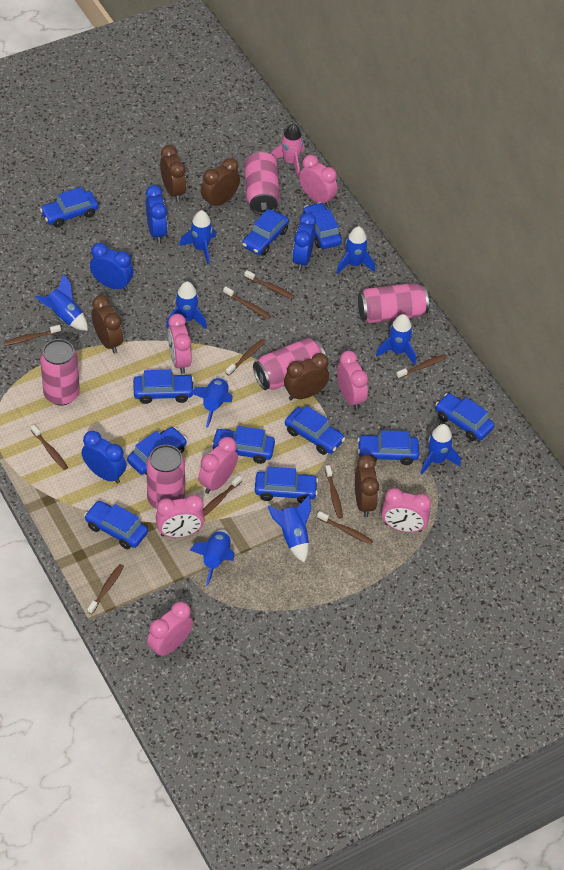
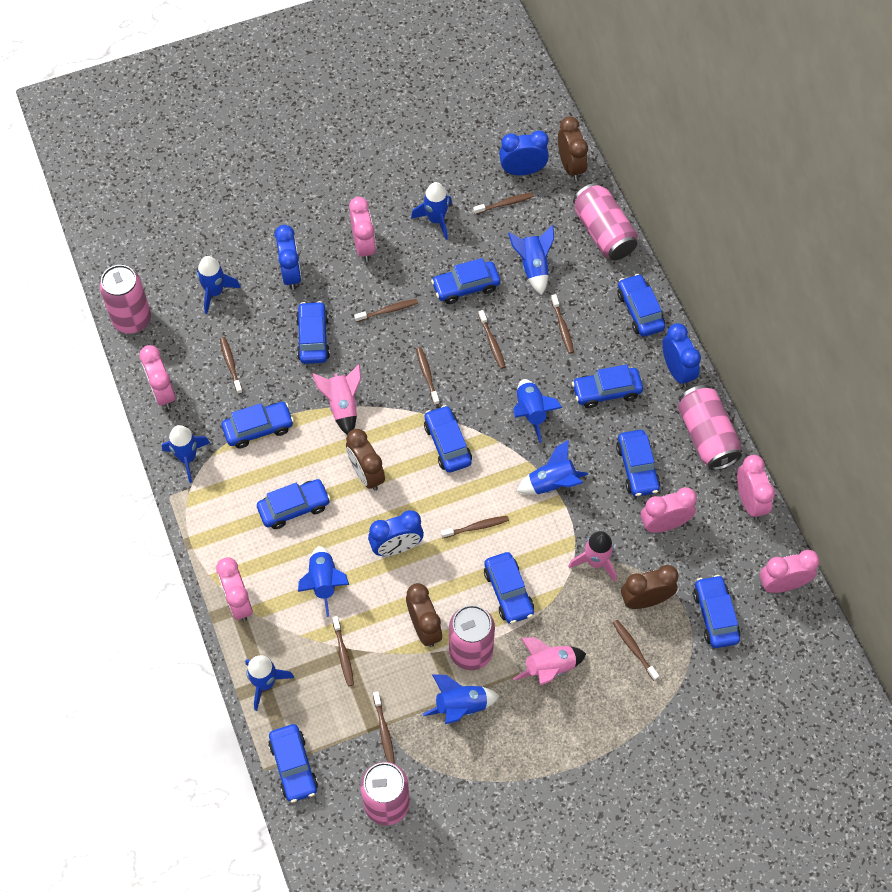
brown clock: [92,295,123,353] [160,145,186,202] [201,158,240,209] [284,353,329,400] [355,455,379,517] = 5 -> [346,429,385,491] [406,583,442,647] [558,116,588,181] [621,565,678,609] = 4
pink clock: [147,601,193,658] [156,495,205,538] [168,314,192,374] [198,437,238,494] [299,155,338,207] [337,351,368,410] [381,488,431,532] = 7 -> [139,345,175,409] [216,557,253,621] [349,197,376,262] [641,487,697,533] [737,455,775,520] [760,550,820,593] = 6
pink rocket: [271,123,304,177] = 1 -> [313,364,361,435] [513,637,586,685] [568,531,617,582] = 3

